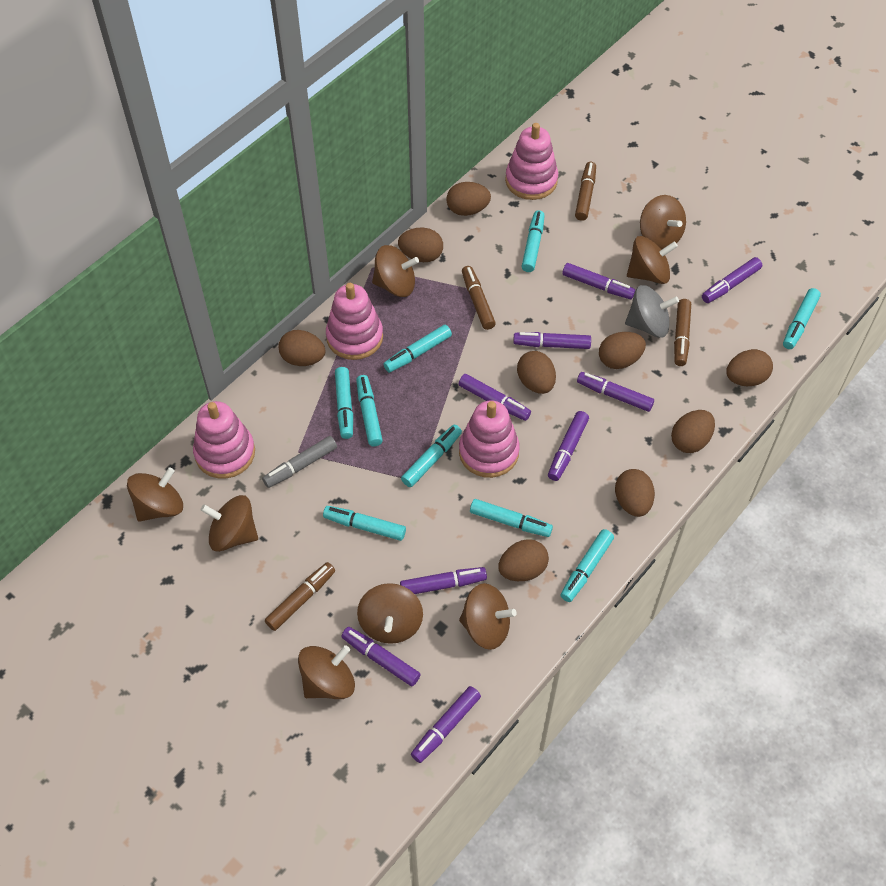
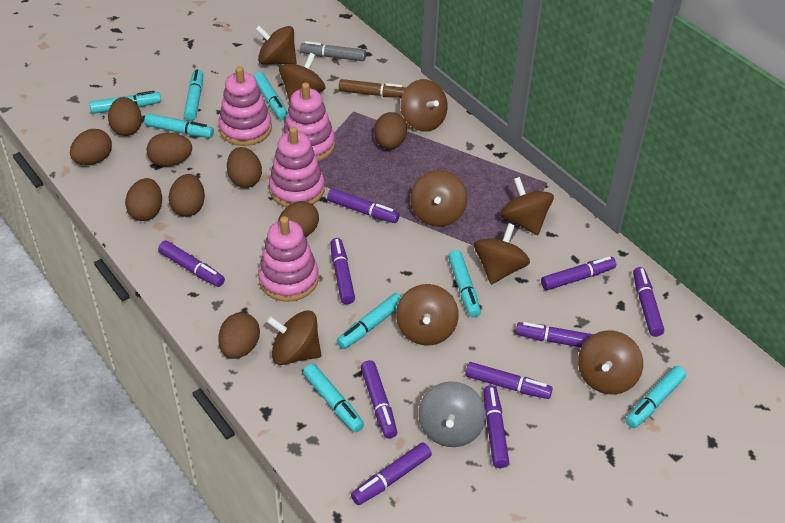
brown marker: [265,562,335,631] [462,266,496,330] [575,162,596,221] [674,299,691,366] = 4 -> [339,79,406,98] = 1
brown spinning top: [127,467,183,522] [201,495,258,552] [298,645,355,699] [357,583,423,644] [372,245,419,297] [459,583,517,650] [627,236,678,284] [640,195,686,250] = 8 -> [255,25,297,65] [266,310,321,365] [279,53,326,102] [396,284,459,346] [401,79,448,131] [411,170,467,227] [474,223,530,285] [500,177,554,235] [578,330,643,395] = 9
purple marker: [341,627,421,686] [400,567,487,594] [411,686,481,763] [459,374,531,421] [513,332,591,349] [548,411,589,481] [562,263,635,299] [577,372,654,412] [702,257,762,303] = 9 -> [158,240,225,287] [327,188,400,223] [330,238,355,304] [351,443,432,505] [360,360,397,439] [465,362,553,399] [484,385,509,468] [516,322,593,347] [541,256,616,290] [633,267,664,337] = 10
turquoise marker: [323,506,406,541] [335,367,353,439] [356,375,383,446] [383,325,452,373] [401,424,462,487] [470,499,553,537] [522,210,545,272] [561,529,614,602] [783,288,821,349] = 9 -> [89,91,161,114] [144,113,214,138] [184,69,203,121] [254,72,288,120] [303,364,364,432] [337,293,401,349] [448,250,481,317] [626,366,686,428] = 8

